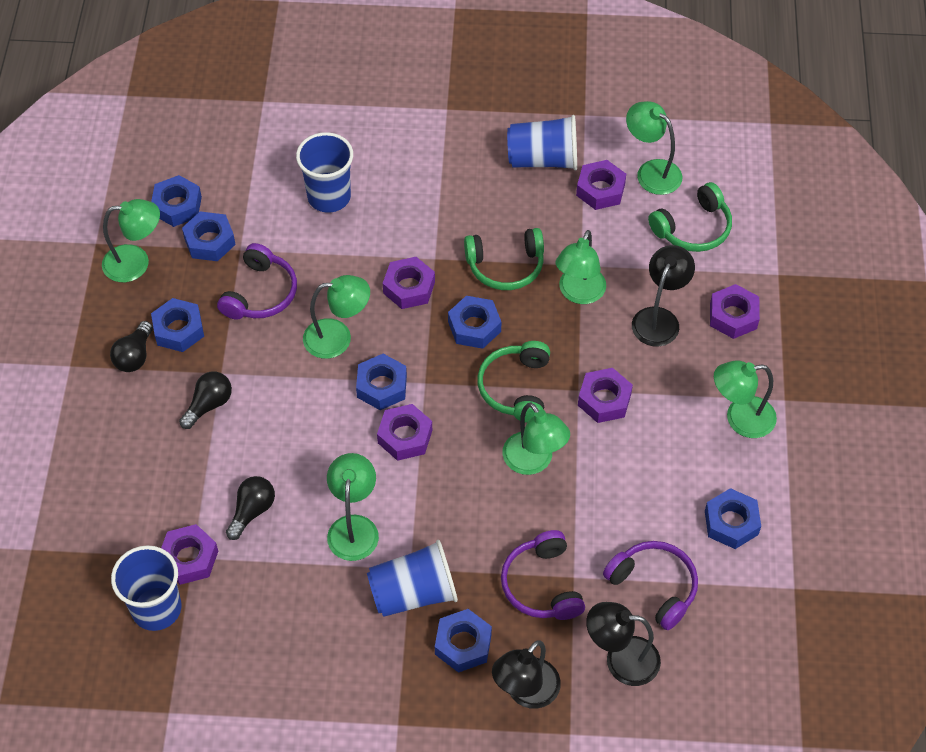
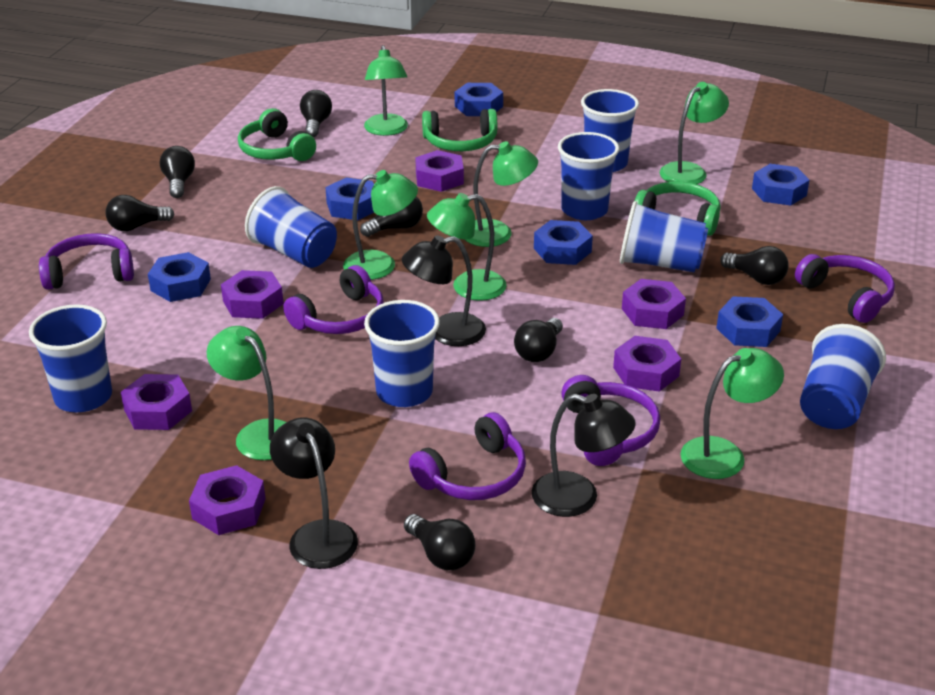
black light bulb: [110,321,153,372] [179,371,232,429] [226,476,275,540] = 3 -> [106,195,174,232] [160,146,195,198] [300,90,332,137] [360,197,423,237] [404,514,475,570] [514,318,563,362] [720,246,789,285] = 7
blue cup: [111,545,181,631] [296,132,353,213] [367,540,458,617] [507,115,577,170] = 4 -> [29,304,112,412] [245,186,337,268] [364,300,440,407] [558,132,619,220] [581,89,639,172] [620,201,708,273] [800,324,886,429] = 7
blue nut: [151,175,202,227] [151,298,204,352] [182,211,236,261] [356,354,407,410] [435,609,492,673] [448,296,501,349] [705,488,761,549] = 7 -> [148,252,211,302] [326,177,374,220] [455,83,503,116] [534,220,593,265] [716,296,783,347] [752,164,809,205] = 6
purple headphones: [217,243,297,320] [501,530,585,620] [603,541,698,630] = 3 -> [39,233,134,290] [283,265,384,334] [409,412,526,500] [561,375,660,466] [795,254,895,323] = 5

